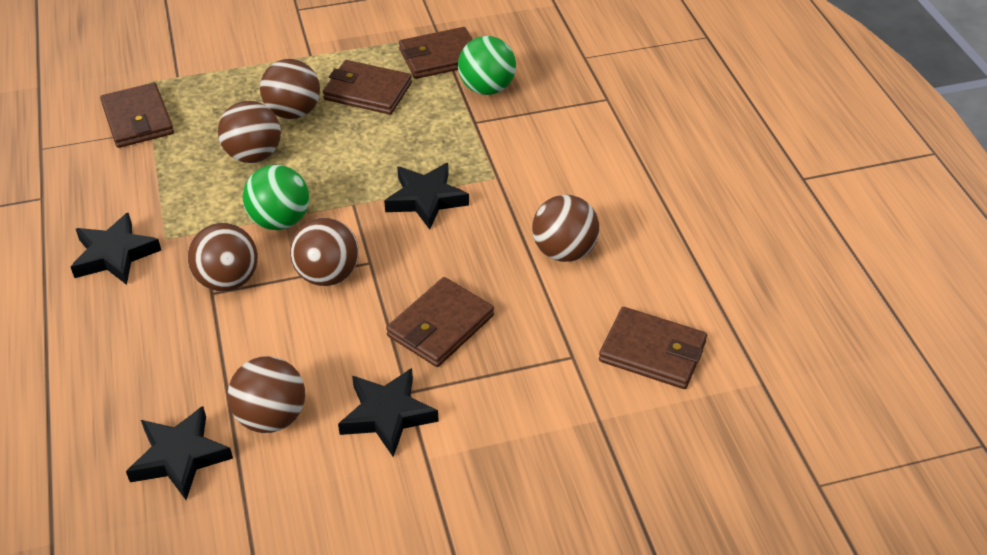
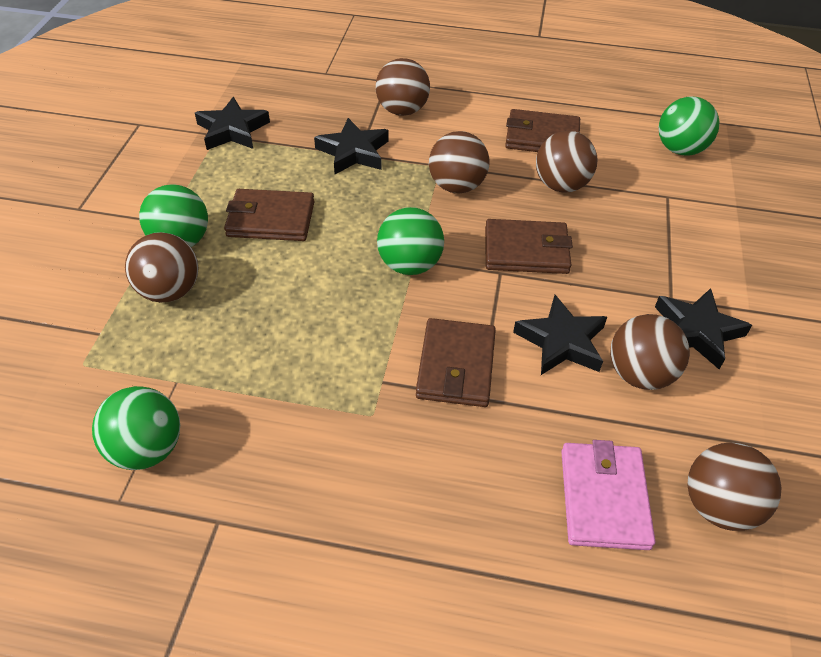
brown wallet: [100,83,174,148] [323,60,412,115] [386,277,494,367] [399,27,473,79] [599,307,707,389] = 5 -> [224,189,314,241] [416,318,496,407] [485,219,573,274] [505,109,580,152] = 4
green ball: [243,165,309,230] [458,36,516,95] = 2 -> [92,386,180,470] [139,184,208,247] [377,207,444,275] [659,96,719,156] = 4
pink wallet: none = 0 -> [561,440,655,550] = 1

